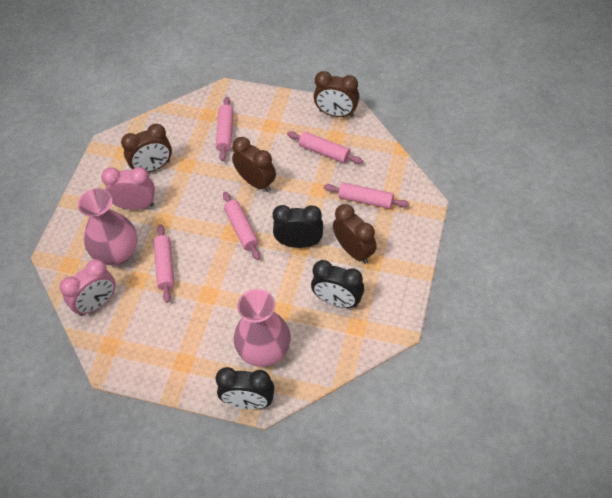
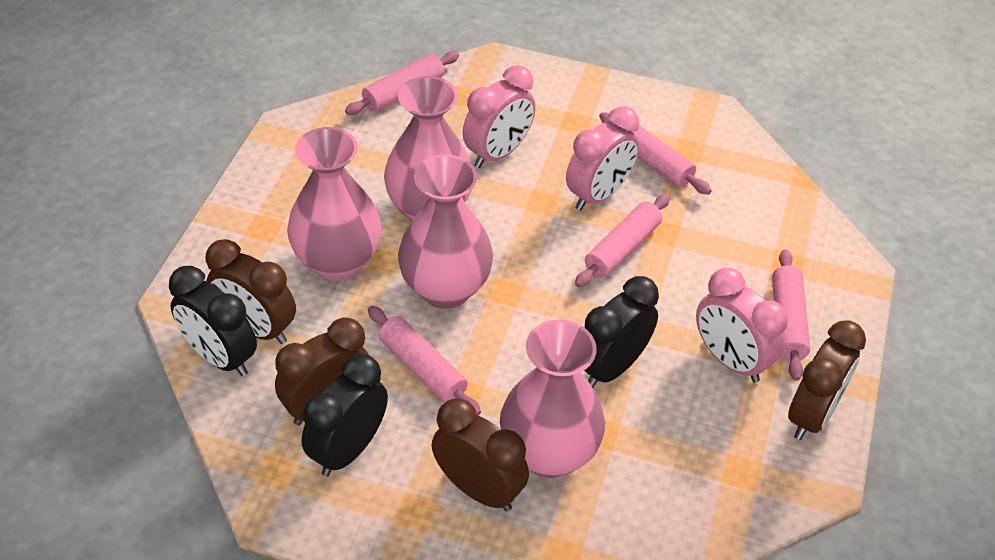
pink clock: [59,259,116,316] [101,167,155,210] = 2 -> [463,65,536,168] [566,106,639,211] [696,268,788,383] = 3
pink vase: [77,188,138,266] [234,289,291,367] = 2 -> [287,127,381,281] [384,76,472,222] [398,154,493,309] [500,319,605,478] = 4

